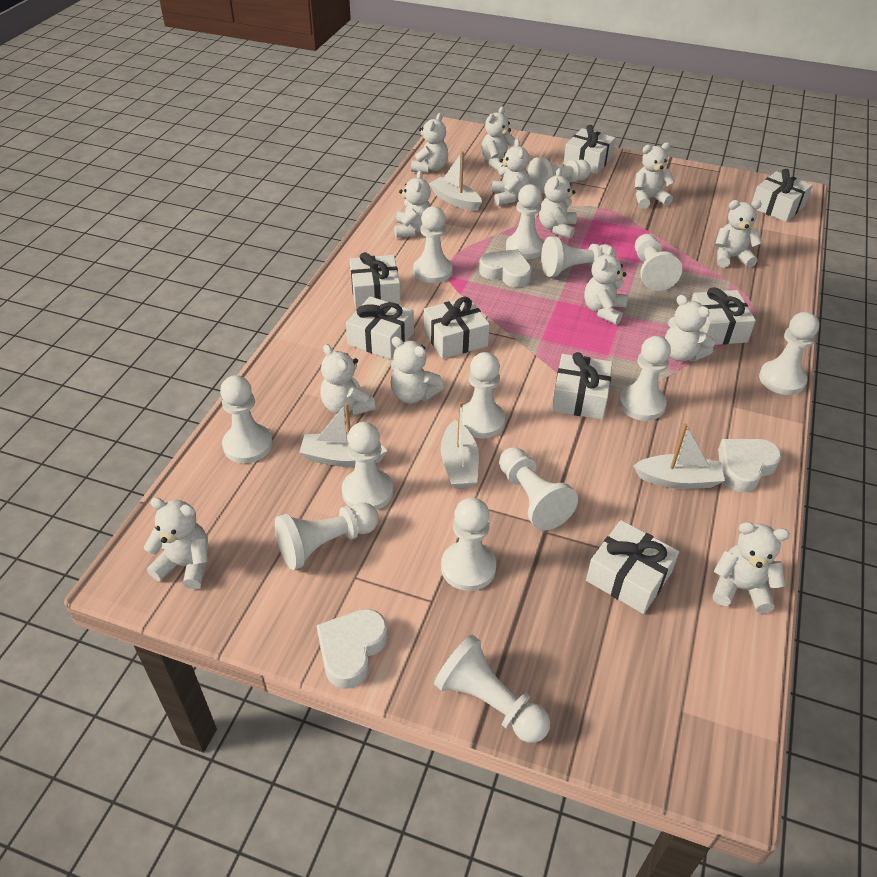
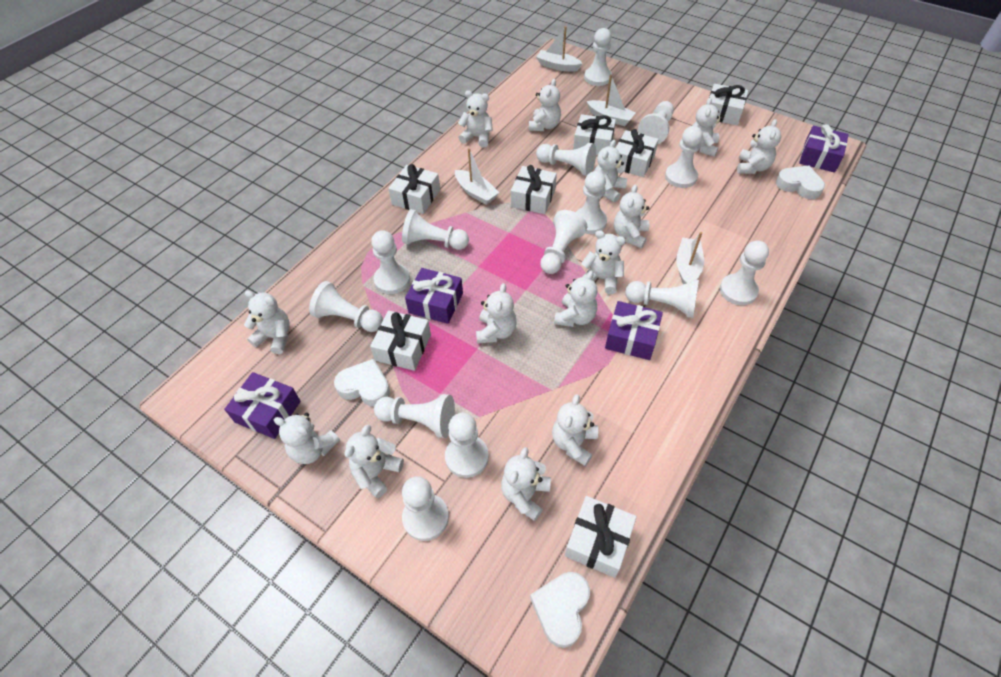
purple gift: none = 0 -> [224,372,301,439] [405,268,463,324] [605,301,663,360] [799,124,849,173] = 4
white gift: [346,296,414,360] [350,252,401,309] [424,297,490,359] [552,352,613,420] [563,125,615,174] [586,520,679,614] [691,287,756,345] [752,169,813,222] = 8 -> [370,311,431,371] [388,164,440,214] [511,165,557,214] [565,496,637,578] [573,114,616,155] [616,129,659,177] [709,84,748,125] = 7
white teddy bear: [144,497,208,589] [320,344,376,416] [390,336,444,404] [394,170,431,238] [411,113,448,173] [481,106,516,170] [492,139,530,206] [539,168,577,239] [584,246,628,325] [635,142,675,209] [665,295,715,362] [713,522,790,613] [715,200,762,268] = 13 -> [244,290,290,354] [274,413,340,464] [345,425,404,498] [458,90,493,148] [476,283,517,344] [501,447,551,521] [529,79,561,131] [552,394,598,466] [554,270,598,327] [581,230,626,294] [594,140,627,203] [614,185,649,248] [692,97,723,157] [737,119,781,174] = 14

